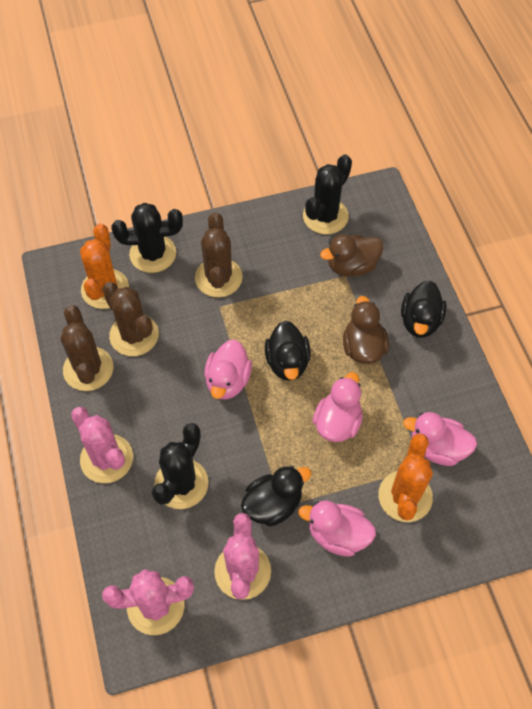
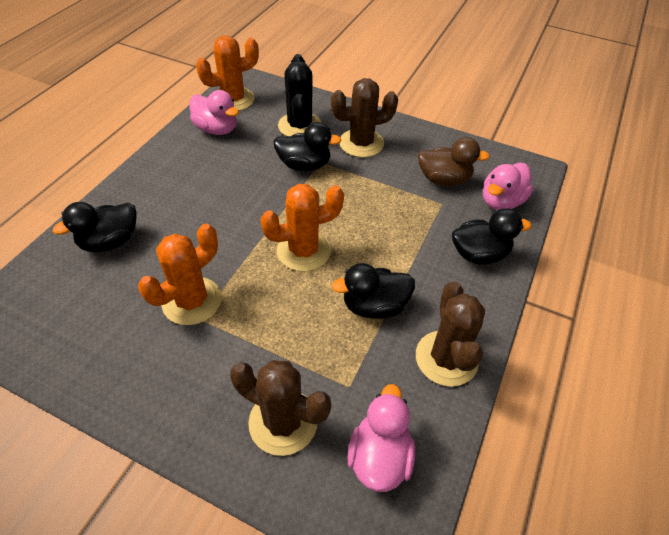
black cactus: [112,203,183,273] [152,423,209,509] [303,155,352,234] = 3 -> [278,54,321,136] = 1
black duck: [241,466,311,526] [265,321,311,381] [401,281,447,338] = 3 -> [53,202,137,252] [273,122,342,171] [332,263,415,319] [452,208,532,265] = 4
brown duck: [320,234,383,276] [343,296,389,364] = 2 -> [418,137,490,186] = 1
orange cactus: [80,224,129,309] [378,433,433,522] = 2 -> [138,224,222,325] [196,36,259,111] [260,184,344,271] = 3
pink cactus: [71,407,133,483] [102,569,194,635] [214,513,271,600] = 3 -> none = 0
pink duck: [204,339,252,399] [298,501,376,556] [313,372,363,442] [403,412,477,466] = 4 -> [190,90,239,135] [347,384,415,492] [483,163,534,210] = 3

